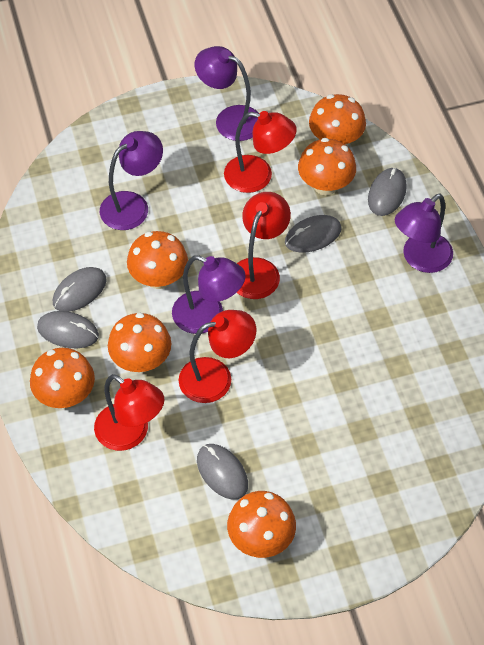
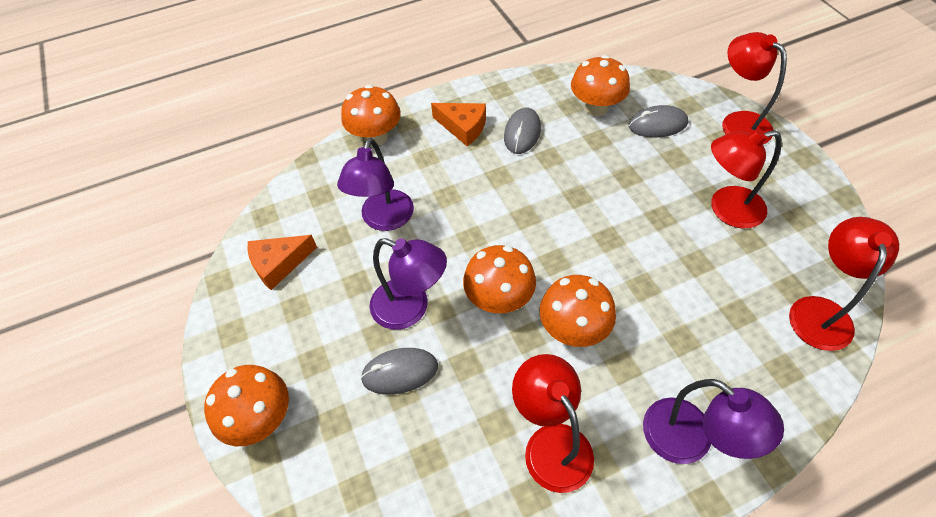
grey mouse: [37,311,99,348] [53,267,107,312] [197,444,248,500] [285,215,341,253] [368,168,407,216] = 5 -> [360,348,438,394] [504,108,541,154] [628,105,688,138] = 3
orange cheese: none = 0 -> [248,235,317,290] [431,103,486,146] = 2
orange mushroom: [30,348,95,408] [108,313,171,372] [127,231,188,289] [227,491,296,558] [298,138,356,195] [309,94,366,146] = 6 -> [204,365,289,446] [341,85,401,146] [463,245,536,313] [539,275,616,347] [571,55,630,117] = 5
purple lamp: [100,131,163,230] [172,255,246,334] [195,46,259,141] [395,194,453,273] = 4 -> [337,138,414,231] [370,238,447,330] [643,379,784,464] = 3

